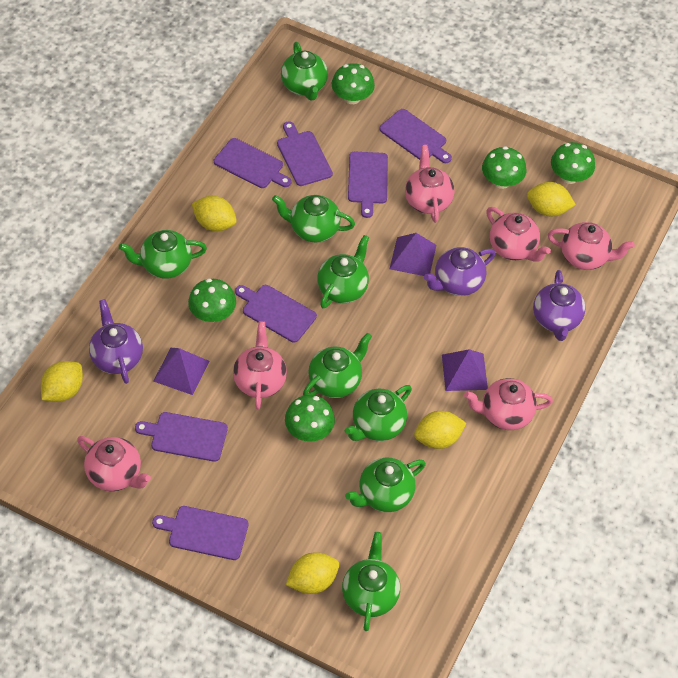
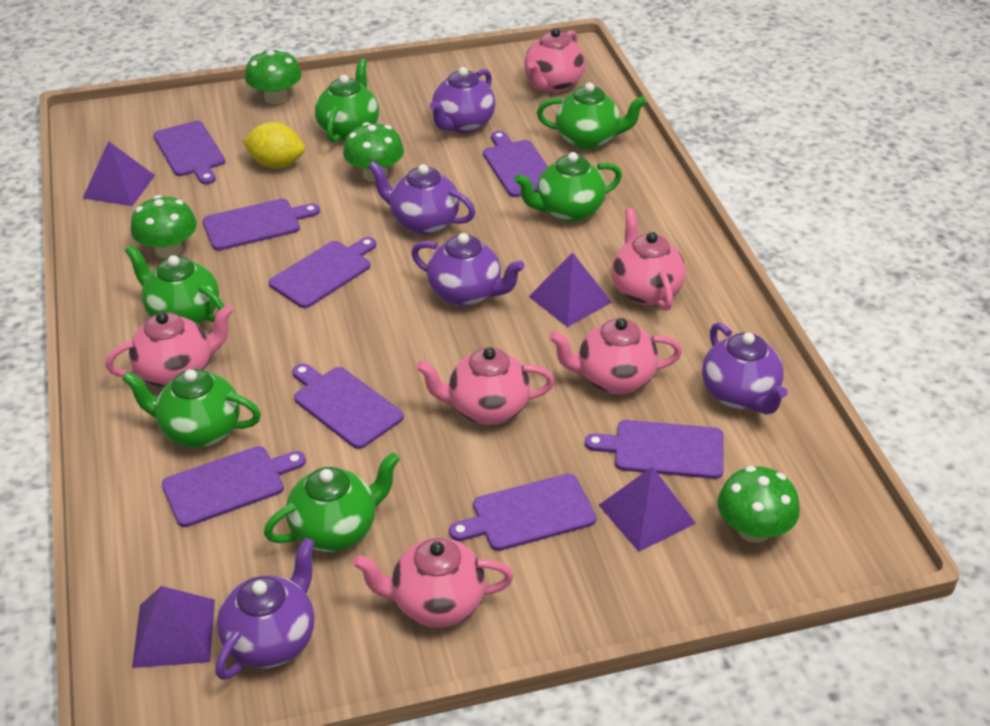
green mushroom: [188,279,236,322] [285,395,335,442] [332,63,375,104] [482,146,526,189] [551,142,595,184] = 5 -> [131,195,197,259] [245,49,302,104] [343,122,404,182] [718,466,800,543] = 4
green teapot: [119,230,207,279] [272,195,355,243] [281,42,328,100] [303,333,372,398] [317,235,369,308] [342,532,400,631] [345,385,412,441] [345,458,426,512] = 8 -> [122,369,261,448] [125,245,224,325] [264,452,400,552] [315,59,379,143] [514,152,622,222] [537,83,647,150] = 6
purple cutting board: [135,412,228,462] [152,506,248,560] [214,138,291,188] [235,285,317,343] [277,121,333,186] [348,152,388,218] [379,109,452,163] = 7 -> [153,121,225,184] [162,446,306,527] [203,199,320,251] [269,237,376,308] [292,363,404,449] [449,474,597,551] [483,131,548,197] [585,420,724,479] = 8
purple pyramid: [153,348,209,395] [390,233,436,276] [442,349,488,391] = 3 -> [83,141,155,206] [132,586,215,668] [529,253,612,327] [599,466,696,552] = 4
purple teapot: [89,299,143,384] [424,247,495,296] [533,270,586,341] = 3 -> [215,538,315,680] [368,161,475,235] [411,233,525,306] [430,67,495,133] [702,322,788,415] = 5
yellow lemon: [41,361,83,402] [192,196,237,231] [286,552,339,594] [414,411,466,449] [527,182,576,216] = 5 -> [242,122,305,168] = 1

